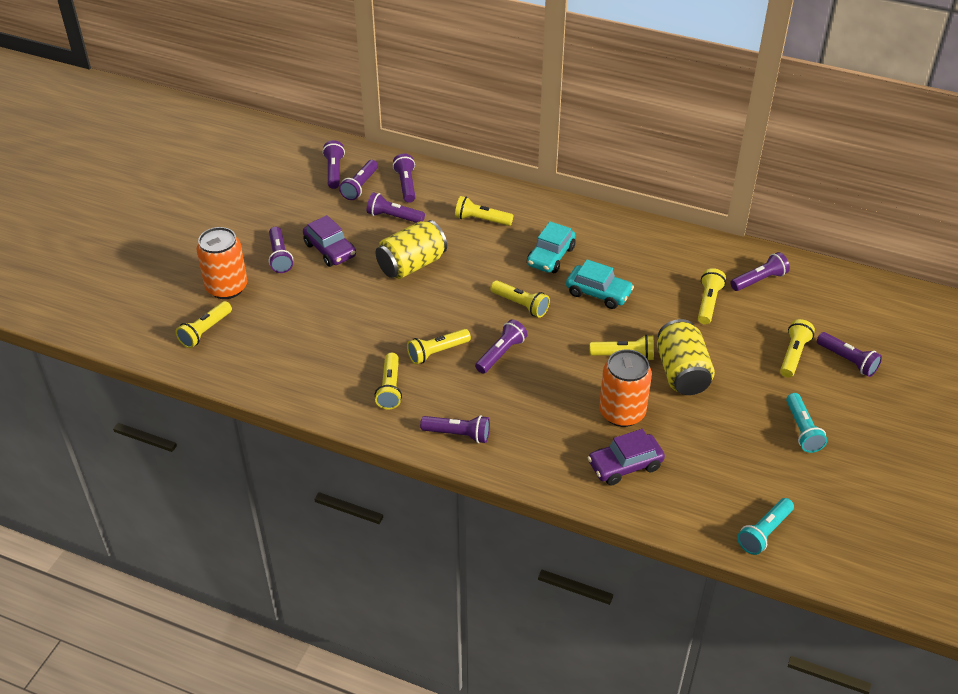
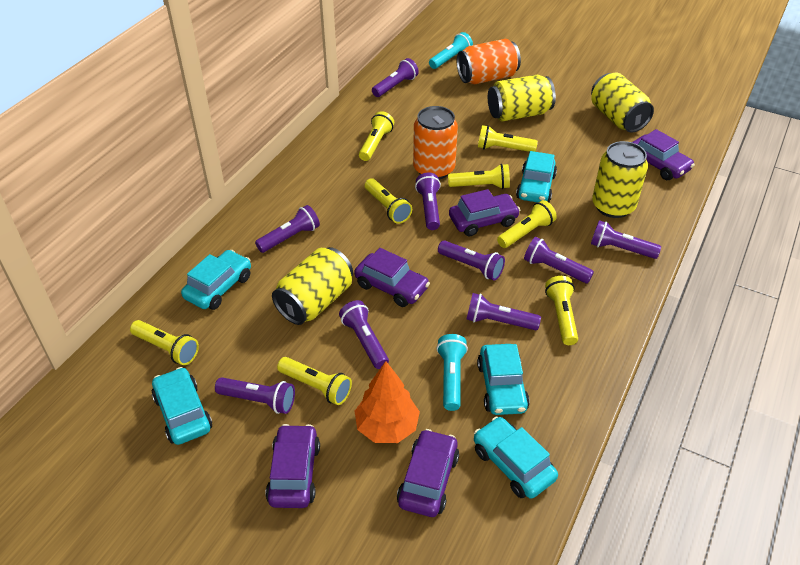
orange tree: none = 0 -> [355,361,420,443] = 1
purple car: [303,215,356,267] [588,429,665,485] = 2 -> [265,424,320,508] [354,248,430,307] [397,429,459,517] [449,189,520,236] [632,129,695,180] = 5
turquoise car: [527,222,575,273] [566,259,634,309] = 2 -> [152,367,212,445] [181,250,251,310] [474,417,558,499] [477,344,530,415] [516,151,557,202] = 5
yellow can: [376,220,447,279] [657,319,715,395] = 2 -> [272,247,353,325] [488,75,556,121] [591,73,654,133] [592,141,648,218] = 4

